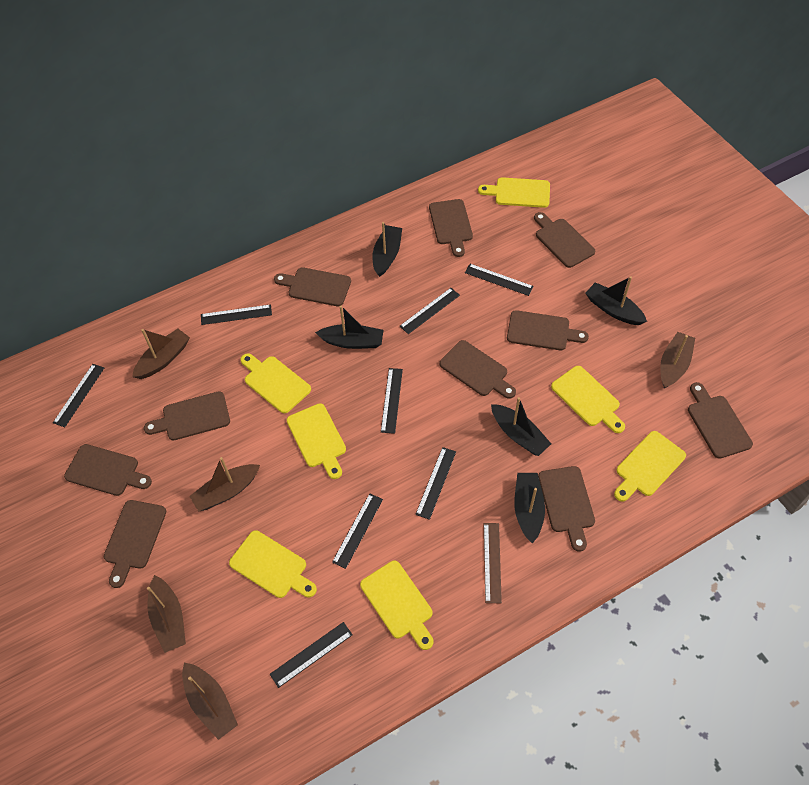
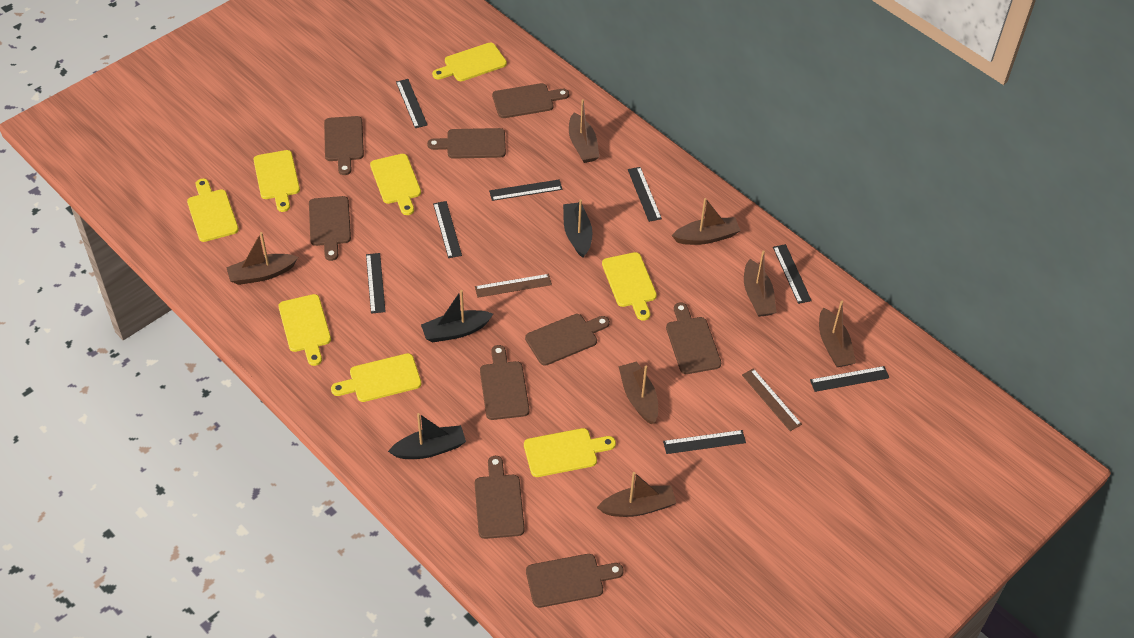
black boat: [315,306,383,349] [372,222,402,277] [491,397,551,456] [514,473,545,543] [586,276,647,325] = 5 -> [388,413,466,459] [421,290,493,342] [563,200,592,258] = 3
brown boat: [132,329,190,379] [147,575,186,653] [182,663,238,740] [189,457,260,511] [660,332,695,389] = 5 -> [226,232,298,285] [569,99,600,163] [597,472,676,517] [619,362,658,424] [672,198,741,245] [744,250,777,317] [819,301,856,367] = 7
brown cutting board: [64,444,152,496] [104,500,166,588] [144,391,230,441] [274,267,351,306] [429,199,473,257] [440,340,516,399] [507,310,589,350] [534,212,595,268] [538,466,595,552] [688,382,753,459] = 10 -> [309,196,351,261] [324,116,364,175] [427,128,506,159] [475,456,525,539] [480,345,529,420] [492,83,569,118] [525,314,610,366] [526,554,624,608] [666,302,721,374] = 9
brown ruler: [484,523,502,603] = 1 -> [475,274,552,297] [742,368,802,431] = 2
yellow cutting board: [229,530,317,598] [241,353,311,413] [287,403,346,479] [360,561,433,650] [478,177,550,208] [551,366,625,433] [614,431,686,502] = 7 -> [187,178,239,242] [253,150,300,212] [278,294,331,366] [331,353,422,402] [370,154,421,215] [432,43,507,81] [524,428,616,477] [602,252,657,321] = 8

